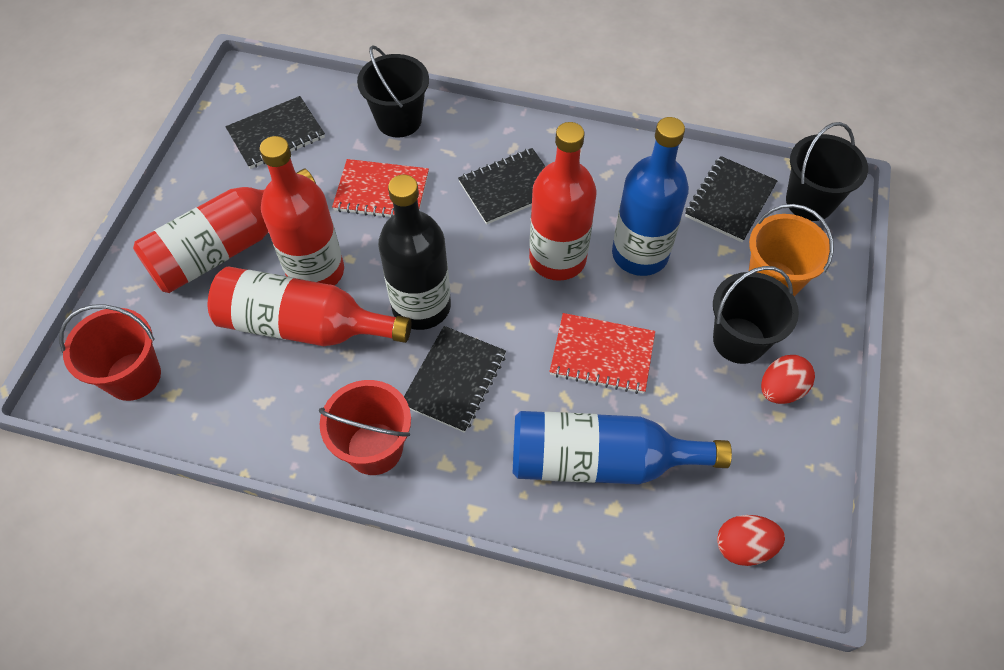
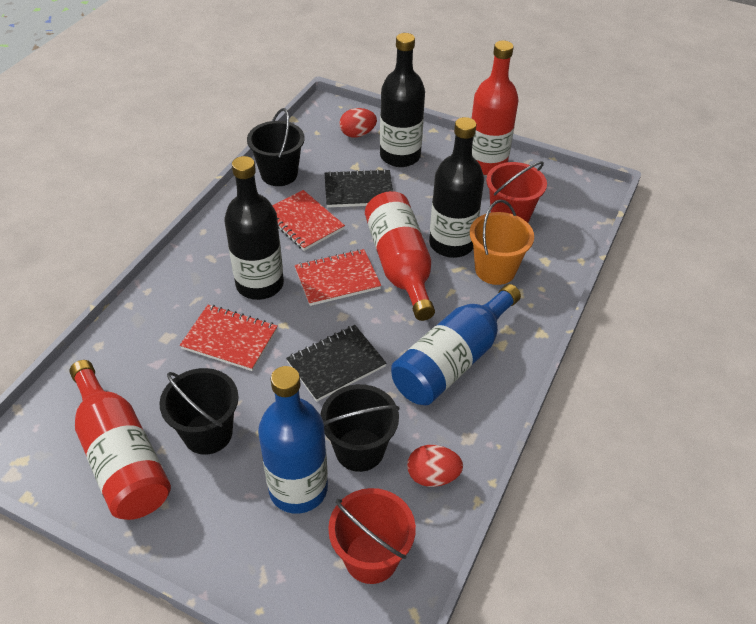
black bottle: [378,175,451,330] = 1 -> [224,156,284,300] [380,33,425,167] [429,117,484,258] = 3
black notebook: [225,96,325,169] [404,326,506,433] [458,148,546,225] [685,156,778,242] = 4 -> [286,325,386,402] [325,169,393,208] = 2
red bottle: [133,169,316,293] [208,267,411,346] [259,136,344,286] [529,122,597,281] = 4 -> [69,360,171,520] [365,191,435,321] [471,40,519,175] = 3
red notebook: [332,159,429,218] [549,313,655,394] = 2 -> [180,305,278,371] [272,190,345,251] [295,249,381,306] = 3

